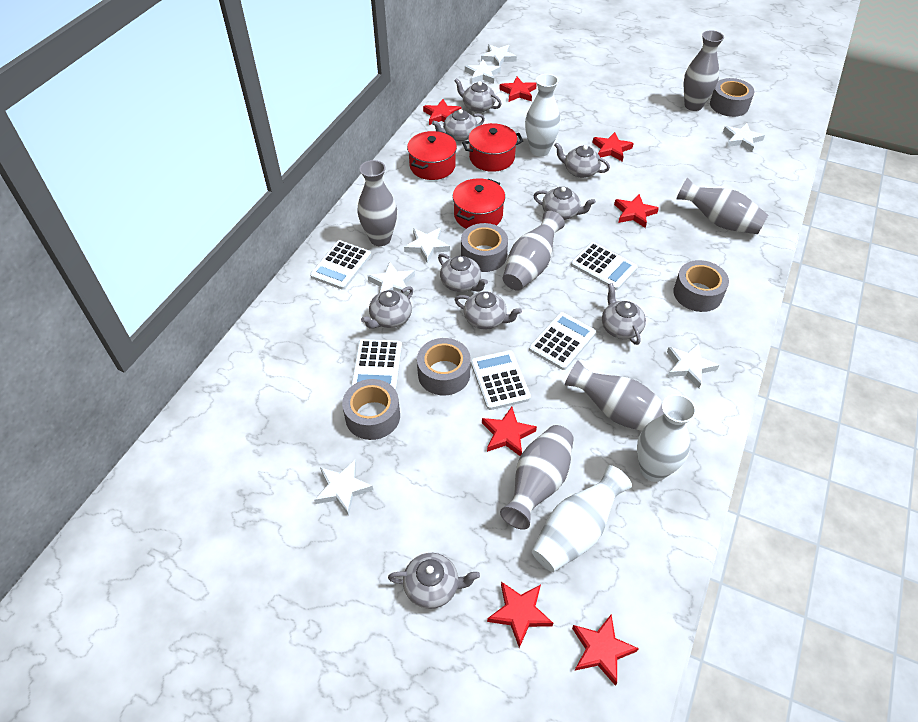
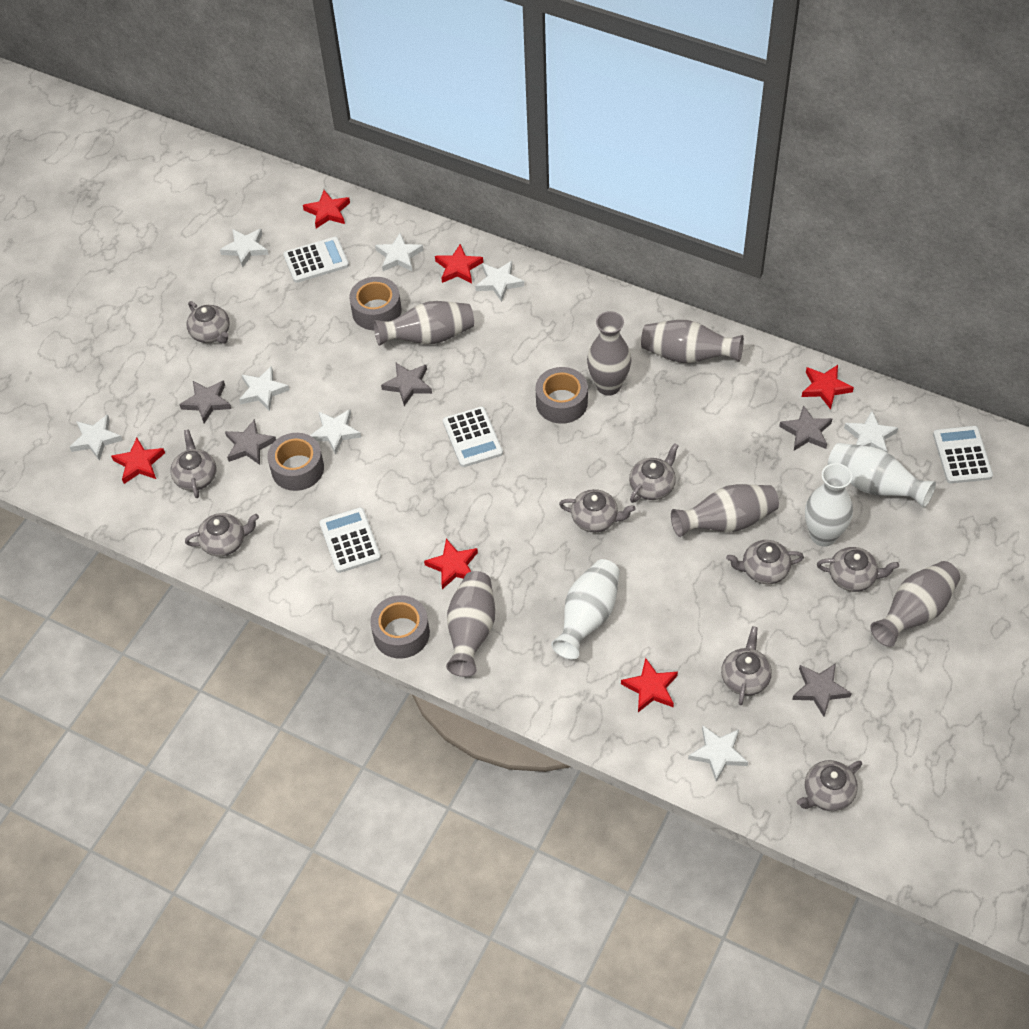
grey star: none = 0 -> [179,380,231,424] [225,419,276,465] [381,363,432,406] [779,405,832,451] [792,663,852,717] = 5
grey tape: [342,379,400,440] [417,338,471,396] [461,223,508,272] [673,260,729,312] [710,78,754,117] = 5 -> [267,433,324,491] [349,277,401,330] [370,595,430,659] [535,367,588,424] = 4
red pot: [407,131,457,180] [452,178,505,229] [462,123,523,172] = 3 -> none = 0
red star: [423,99,461,125] [482,407,537,456] [487,582,553,648] [499,77,537,102] [572,614,639,686] [592,132,634,162] [614,194,659,228] = 7 -> [111,438,165,484] [303,190,350,229] [424,539,478,589] [435,244,483,284] [621,658,678,712] [802,365,854,409] = 6
white calculator: [310,240,371,290] [351,339,402,390] [471,350,531,410] [529,312,596,370] [571,242,638,290] = 5 -> [283,237,349,283] [320,507,381,573] [443,406,503,467] [933,426,993,484] = 4
white star: [314,460,373,516] [368,261,415,296] [404,228,450,263] [465,60,501,84] [481,44,517,66] [667,343,719,388] [723,123,765,152] = 7 -> [70,414,123,461] [220,229,268,267] [239,366,290,411] [310,409,361,454] [375,233,423,272] [475,261,524,302] [688,726,748,782] [844,411,898,453] = 8

